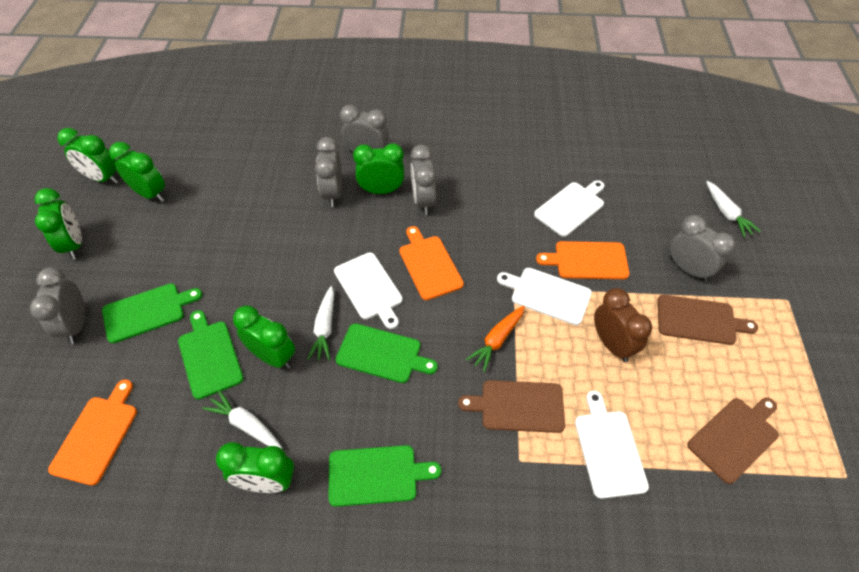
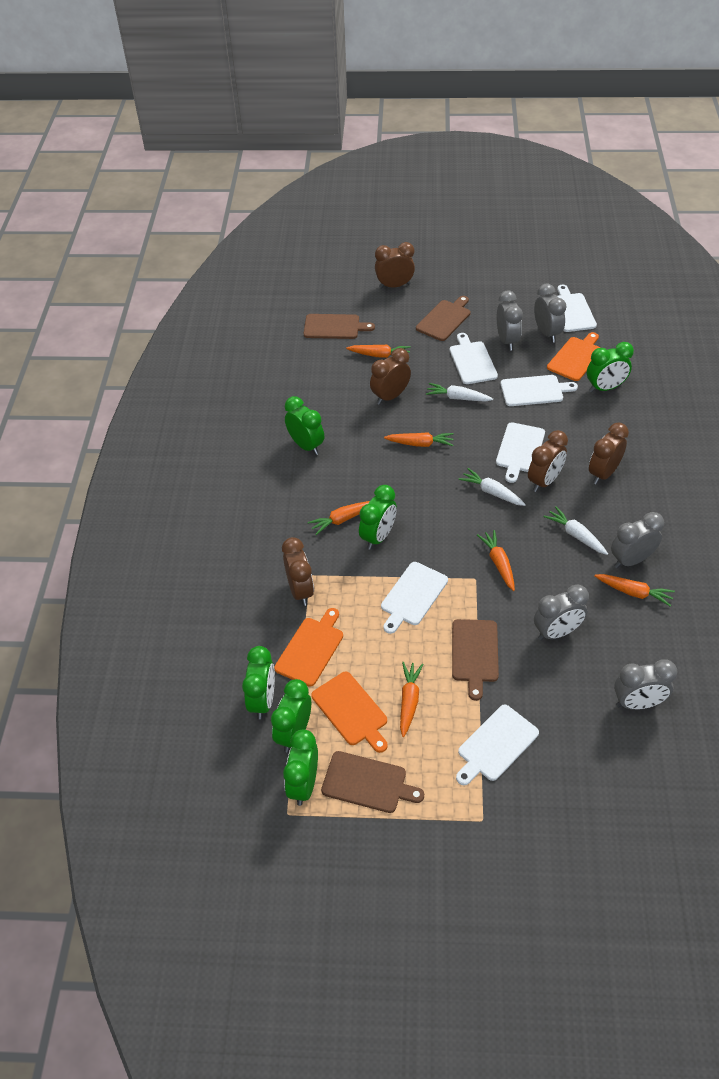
brown clock: [594,288,652,362] = 1 -> [282,537,314,606] [370,348,411,405] [375,242,415,289] [528,430,568,492] [589,423,629,485] = 5
brown cutting board: [458,380,565,433] [657,295,758,345] [687,397,779,484] = 3 -> [304,314,375,339] [321,751,424,813] [416,296,471,341] [452,619,499,701] = 4
green cutting board: [102,284,202,343] [178,310,244,400] [328,445,441,507] [335,323,438,383] = 4 -> none = 0
orange carrot: [466,305,525,372] = 1 -> [308,501,370,535] [346,345,411,358] [384,432,454,447] [400,662,424,737] [477,530,515,591] [595,574,675,606] = 6
white cutting board: [334,252,403,329] [497,268,592,325] [534,180,605,237] [575,391,649,499] = 4 -> [381,562,448,634] [450,333,498,384] [456,705,539,785] [496,422,545,483] [500,375,578,406] [557,285,597,332] = 6

